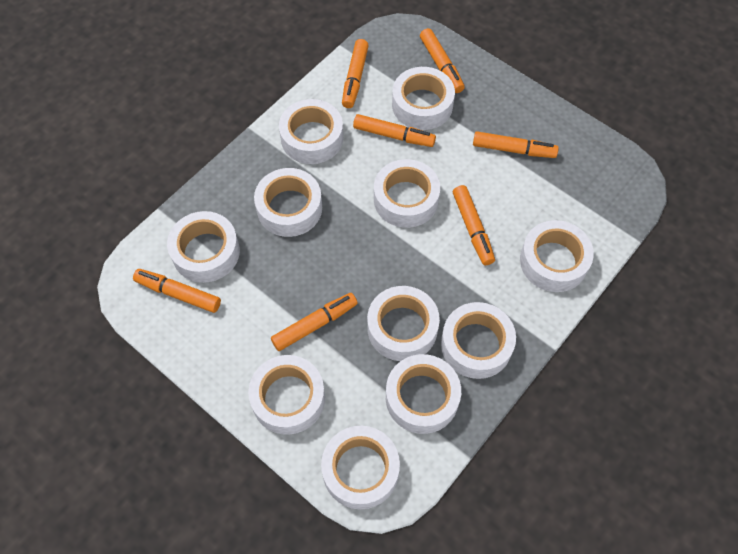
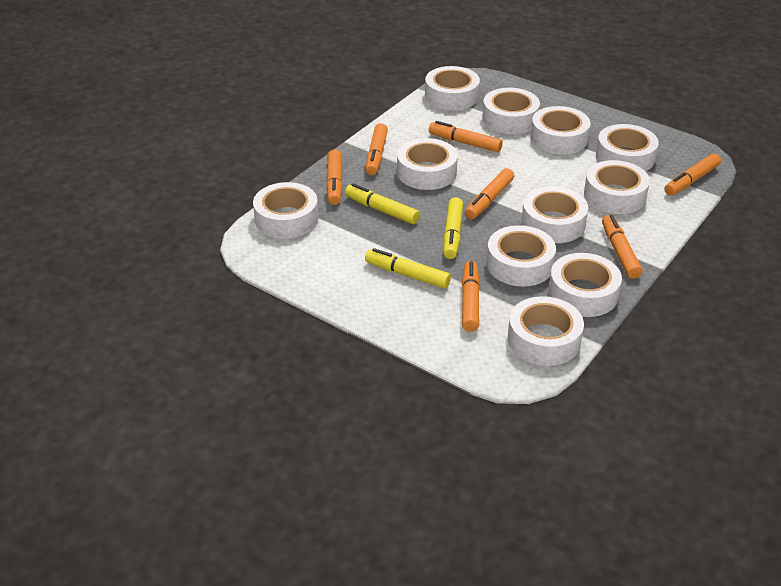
yellow marker: none = 0 -> [345,183,420,224] [365,248,451,288] [443,197,463,259] = 3

